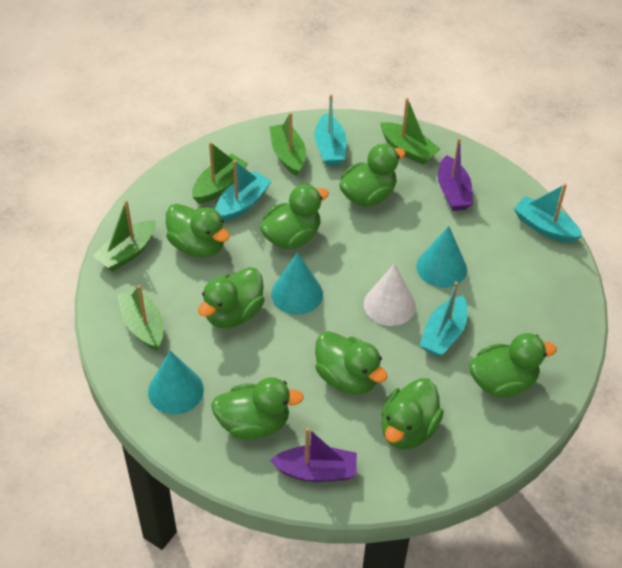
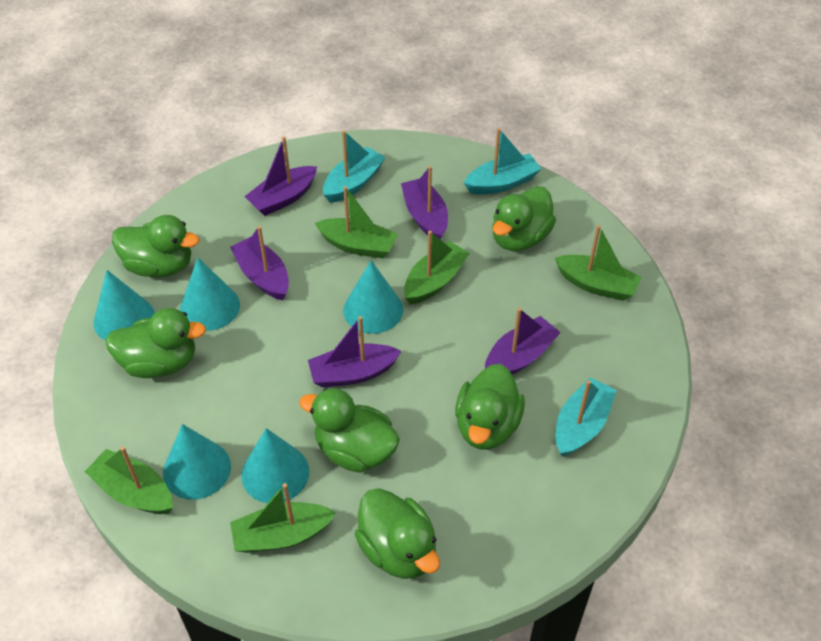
green duck: [166,204,230,258] [198,267,265,328] [211,377,304,440] [260,184,329,249] [315,331,387,395] [339,144,405,207] [381,378,444,450] [469,333,557,398] = 8 -> [105,308,206,378] [112,215,199,278] [299,388,400,473] [355,488,440,579] [455,364,525,450] [492,186,556,251] = 6
purple boat: [270,428,357,482] [438,138,473,211] = 2 -> [230,226,289,300] [244,136,317,216] [308,316,402,388] [401,166,448,239] [485,308,561,374] = 5
turquoise boat: [215,160,272,222] [315,94,347,166] [420,281,467,357] [514,184,582,243] = 4 -> [323,130,386,203] [464,128,541,194] [556,377,617,457] = 3
turquoise cone: [148,351,204,414] [271,252,323,315] [416,226,467,288] = 3 -> [94,270,155,340] [163,424,231,500] [180,258,240,331] [241,428,309,503] [343,261,403,334] = 5
white cone: [364,263,416,326] = 1 -> none = 0

